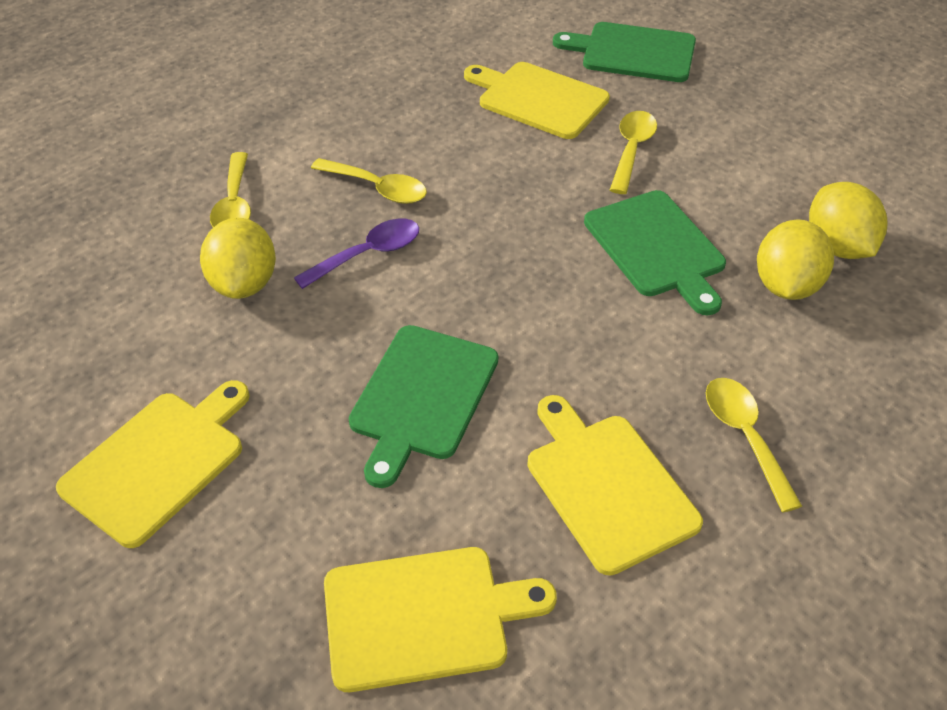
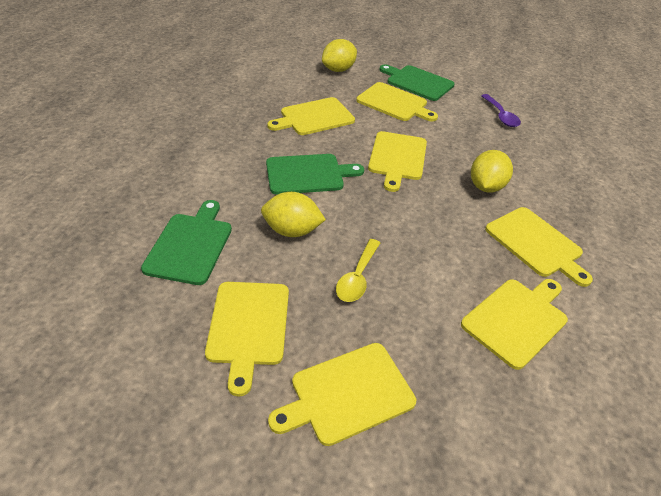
yellow cutting board: [56,380,250,548] [324,547,557,692] [464,62,610,139] [527,395,703,575] = 4 -> [205,282,289,397] [267,97,355,135] [268,343,416,446] [356,82,438,122] [368,131,427,192] [461,279,568,370] [485,207,593,287] = 7
yellow spoon: [210,152,251,228] [311,158,427,204] [610,111,657,194] [706,378,802,512] = 4 -> [336,239,380,302] = 1

